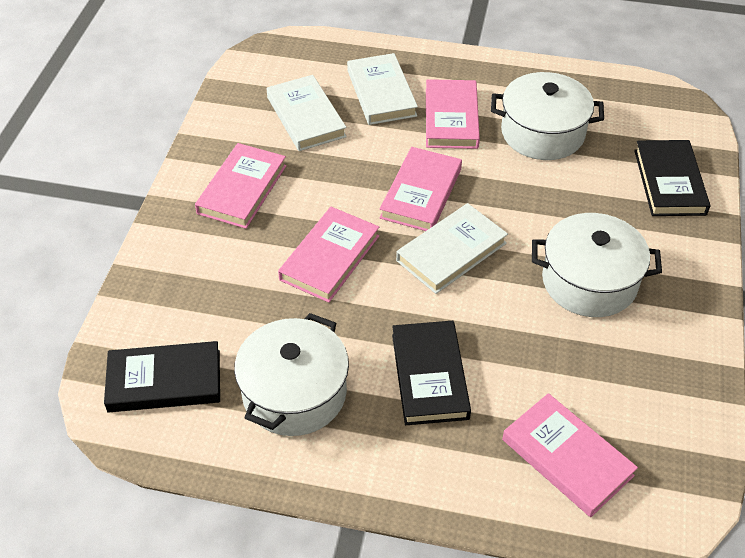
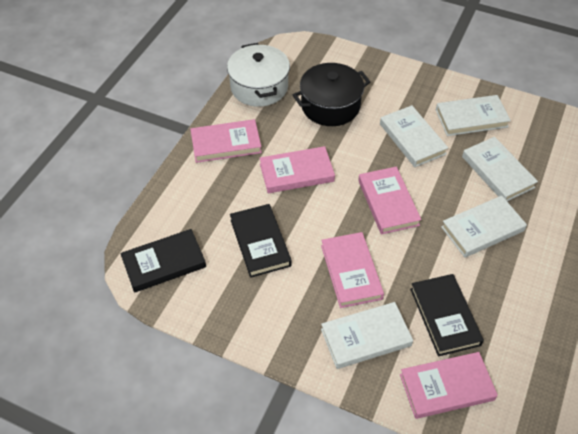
black pot: none = 0 -> [293,63,370,126] = 1
white book: [267,75,347,151] [347,53,418,125] [396,203,508,294] = 3 -> [321,302,413,369] [380,105,448,167] [436,95,511,136] [441,196,527,258] [462,137,538,201] = 5
white pot: [234,313,349,436] [491,72,604,160] [532,213,662,317] = 3 -> [227,43,290,107] = 1

